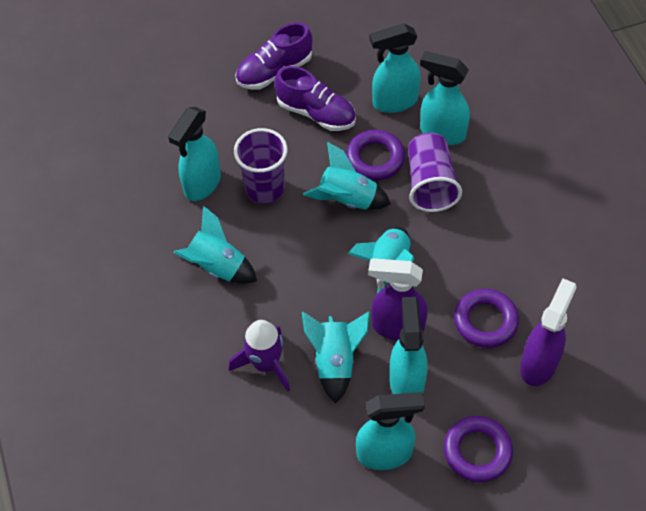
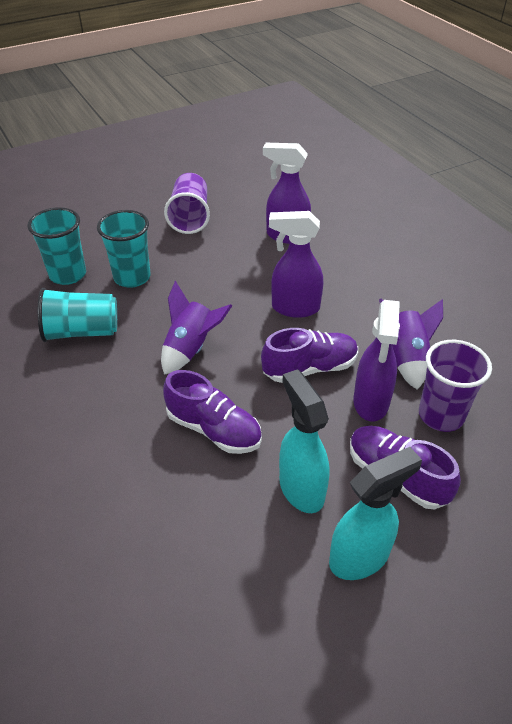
purple ring: [346,130,405,180] [444,416,513,482] [454,289,519,348] = 3 -> none = 0
purple rocket: [229,320,290,392] = 1 -> [161,281,232,375] [379,298,443,390] = 2
purple shoe: [235,22,312,90] [274,66,356,131] = 2 -> [163,370,262,454] [261,328,358,383] [350,426,461,509] = 3
purple spray bottle: [368,258,428,341] [520,278,577,386] = 2 -> [263,143,311,244] [269,211,323,318] [354,300,400,421] = 3
turquoise cup: none = 0 -> [28,207,86,285] [38,288,117,342] [97,210,151,288] = 3
turquoise rocket: [174,206,257,284] [302,311,370,404] [303,142,391,210] [347,227,414,294] = 4 -> none = 0
turquoise spray bottle: [168,107,221,201] [356,392,425,470] [369,23,421,113] [389,297,427,394] [420,51,470,145] = 5 -> [279,369,329,513] [329,447,422,580] = 2

